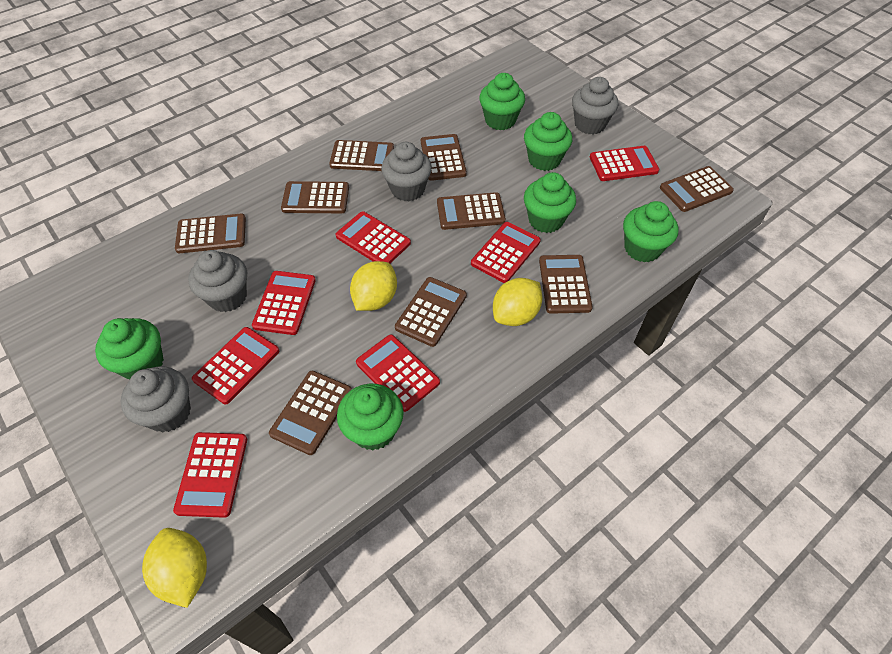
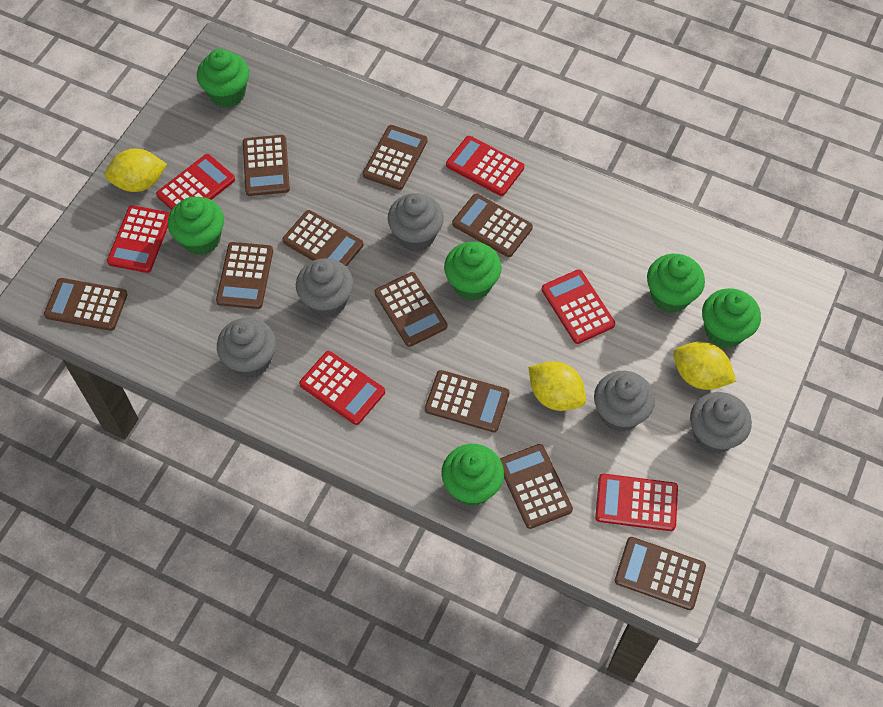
brown calculator: [175,214,246,253] [269,371,352,455] [281,181,349,213] [329,140,394,171] [395,277,467,347] [421,134,467,181] [437,192,506,230] [539,255,593,314] [660,166,734,212] = 9 -> [44,278,128,331] [216,242,273,309] [243,135,290,196] [282,210,364,267] [363,125,428,190] [375,272,447,347] [425,370,509,432] [452,193,533,257] [500,444,573,529] [615,537,706,610] = 10
grey cupcake: [121,366,191,432] [188,250,247,312] [381,142,432,201] [572,77,618,134] = 4 -> [217,318,276,378] [296,258,354,318] [388,193,444,251] [594,371,655,432] [690,392,752,454] = 5
red calculator: [173,432,247,518] [192,327,279,404] [252,271,316,335] [336,211,411,263] [356,335,440,412] [471,222,541,283] [590,146,659,181] = 7 -> [107,205,170,273] [156,154,235,210] [299,351,385,425] [446,136,524,196] [541,269,615,344] [595,474,678,531] = 6

